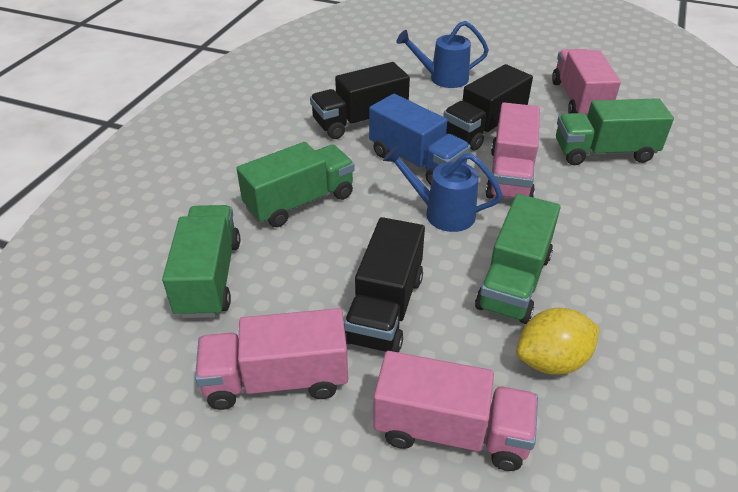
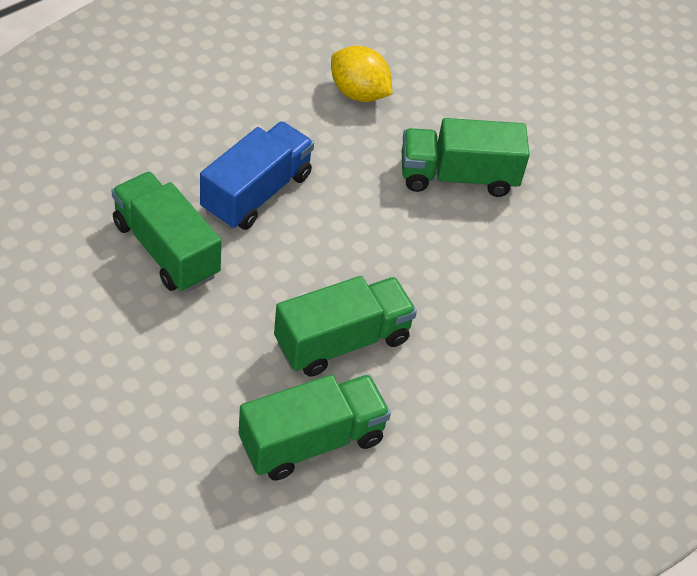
black truck: [310,62,410,139] [344,217,425,352] [443,64,533,150] = 3 -> none = 0
blue watering can: [383,146,503,232] [396,21,489,88] = 2 -> none = 0
pink truck: [195,308,348,410] [373,351,538,471] [485,102,540,200] [552,49,621,116] = 4 -> none = 0

